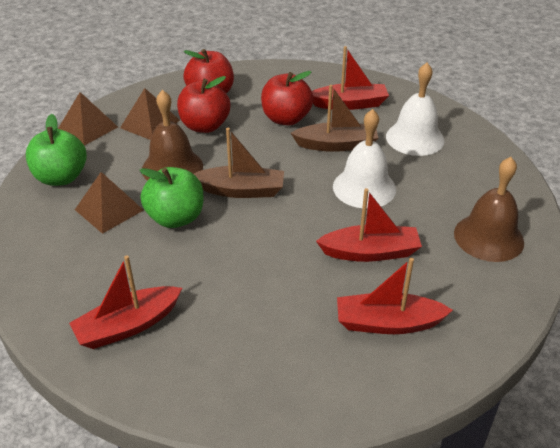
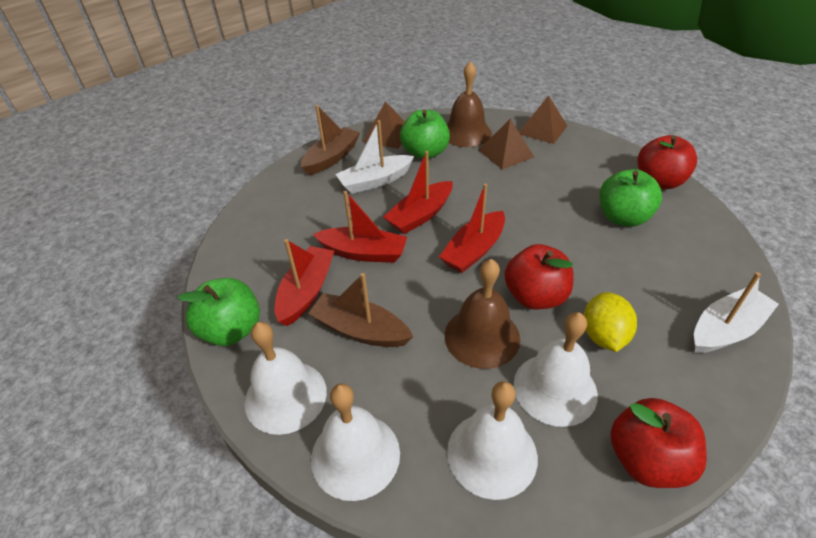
green apple: [26,114,87,186] [139,167,203,228] = 2 -> [177,278,260,346] [400,109,450,159] [600,169,662,227] = 3
white bell: [333,109,396,209] [386,63,445,156] = 2 -> [244,322,327,435] [311,383,400,501] [447,381,538,500] [514,312,598,427] = 4
white boat: none = 0 -> [335,120,414,194] [694,272,779,353] = 2
yellow lemon: none = 0 -> [583,292,637,352] = 1

